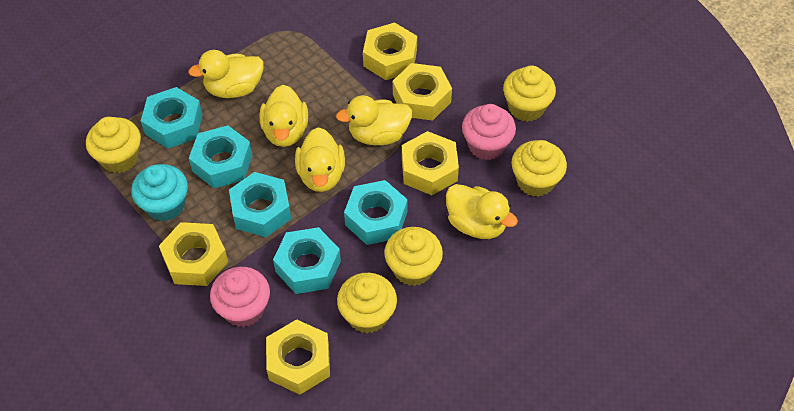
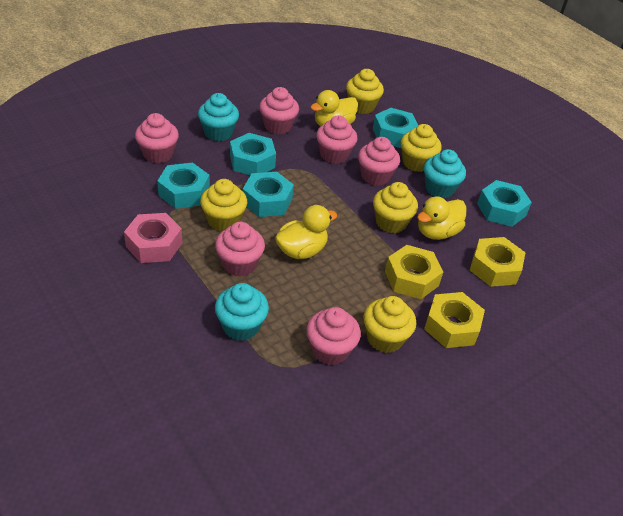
pink cupcake: [210,267,270,327] [462,104,516,160] = 2 -> [135,113,179,163] [215,222,265,277] [259,87,299,134] [306,307,361,365] [316,115,357,164] [358,137,400,186] = 6
pink nut: none = 0 -> [124,213,182,263] = 1
turquoise cupcake: [131,164,188,221] = 1 -> [198,93,239,141] [215,283,269,341] [424,149,466,198] = 3
yellow duck: [188,50,264,98] [260,85,308,147] [295,128,345,192] [336,95,412,145] [446,184,518,239] = 5 -> [275,205,337,259] [311,90,358,127] [417,196,466,240] = 3
yellow nut: [159,222,228,286] [266,319,330,395] [363,22,417,80] [393,63,452,121] [402,131,459,195] = 5 -> [385,245,443,299] [424,292,485,348] [470,237,526,287] = 3

